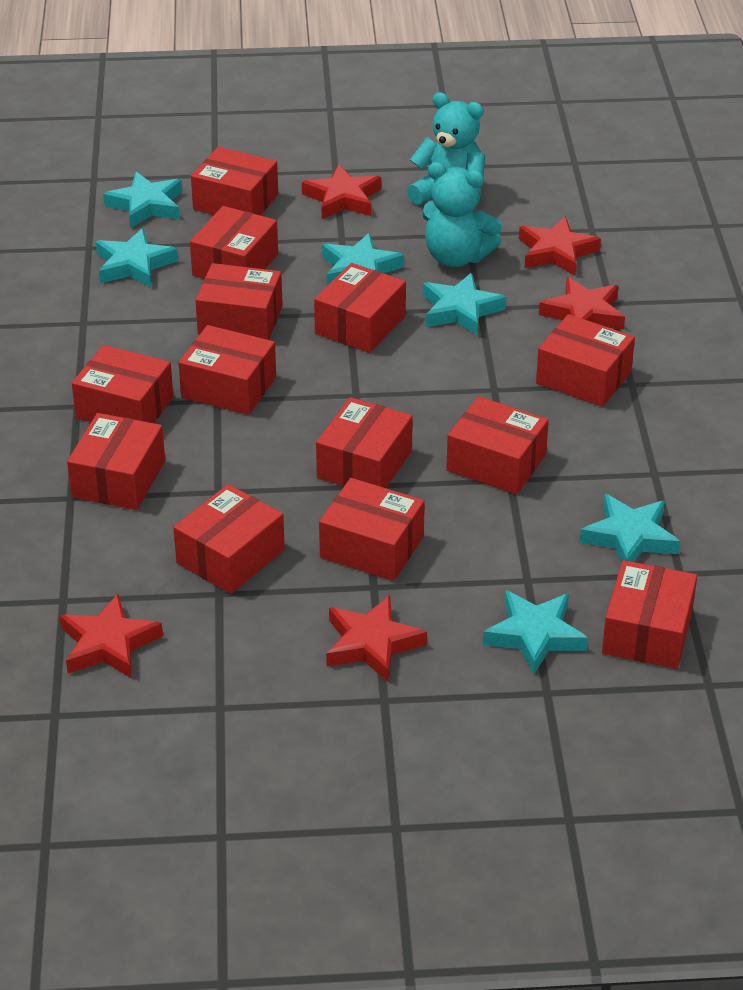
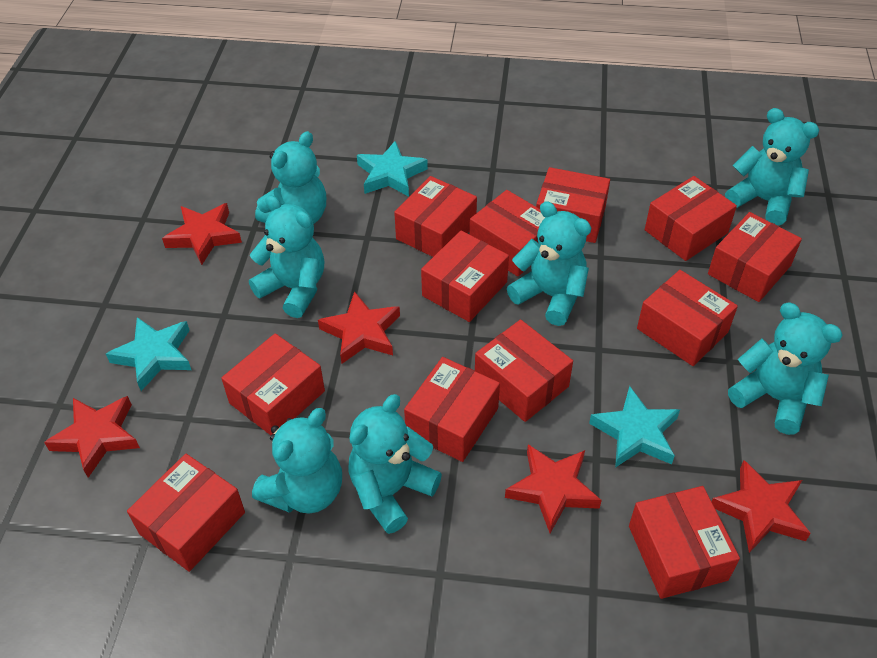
red box: [67,413,165,510] [72,345,173,423] [173,484,285,594] [178,325,276,415] [190,206,278,279] [191,147,278,215] [195,263,283,340] [314,263,406,353] [316,397,413,488] [319,478,425,581] [446,396,549,494] [536,314,635,407] [602,560,697,669] = 13 -> [127,454,245,572] [221,333,325,435] [394,176,477,257] [404,357,500,462] [421,231,509,322] [470,190,545,277] [475,319,573,422] [536,167,610,243] [629,486,740,599] [637,270,738,366] [645,176,737,261] [708,212,802,302] = 12
turquoise star: [96,228,178,287] [103,172,182,228] [322,233,404,286] [423,273,506,336] [483,590,588,674] [580,494,680,563] = 6 -> [106,317,191,391] [357,141,428,196] [589,386,680,468] = 3
turquoise teddy bear: [407,92,485,205] [422,162,502,267] = 2 -> [249,195,324,318] [252,408,342,514] [255,131,326,224] [348,394,442,534] [507,201,591,326] [725,108,819,225] [728,303,843,435] = 7

